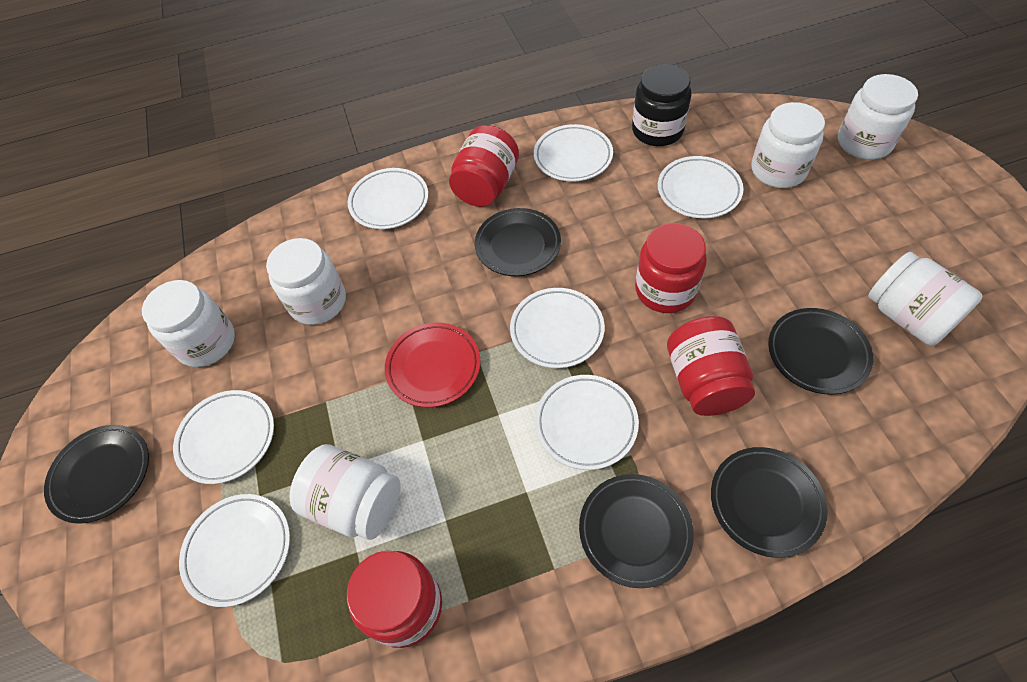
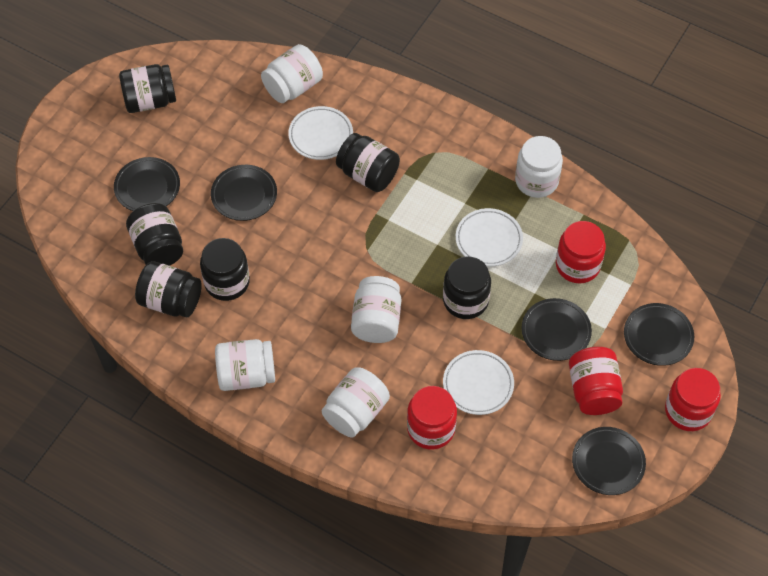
black jar: [632,64,692,146] = 1 -> [119,64,176,113] [126,203,183,266] [135,261,202,317] [200,238,250,301] [336,133,400,192] [443,256,491,319] = 6
red plate: [385,323,480,408] = 1 -> none = 0
white jar: [142,280,235,367] [266,238,346,325] [290,444,401,540] [751,102,825,188] [838,74,918,159] [868,252,982,346] = 6 -> [215,339,275,391] [261,44,323,103] [322,367,390,438] [351,276,401,343] [515,136,563,198] = 5
white plate: [173,390,274,484] [179,494,290,607] [348,168,428,229] [510,288,605,368] [534,124,613,182] [535,375,639,470] [658,156,743,218] = 7 -> [288,106,353,160] [443,350,514,415] [456,208,523,266] = 3

